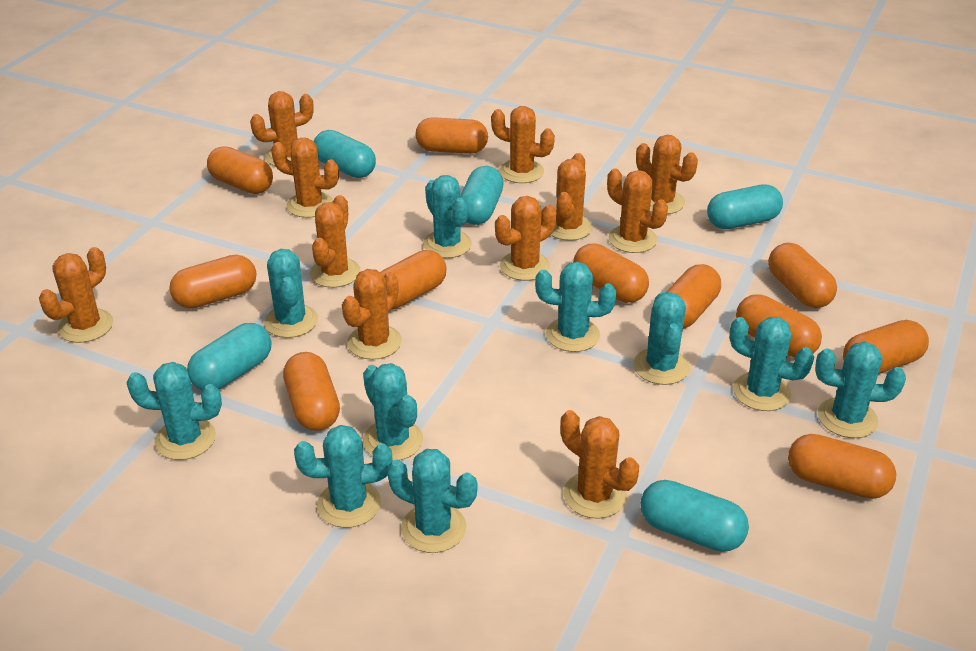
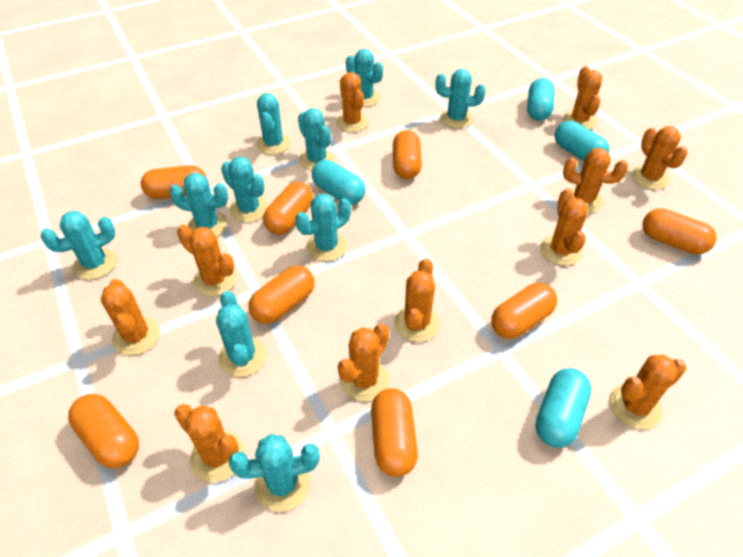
orange capsule: [169,255,256,309] [207,146,273,194] [283,352,340,431] [379,250,447,309] [416,117,488,154] [573,243,649,303] [665,264,721,329] [736,294,822,358] [768,243,837,308] [788,434,896,499] [843,320,929,374] = 11 -> [68,394,139,468] [141,165,206,199] [248,265,315,324] [263,182,313,235] [371,388,418,477] [393,130,422,179] [491,283,557,339] [642,208,717,254] = 8
turquoise capsule: [187,323,271,390] [314,130,376,178] [460,166,504,225] [640,480,749,552] [707,184,783,229] = 5 -> [312,160,365,205] [527,78,555,121] [535,368,591,448] [555,121,609,161] = 4

